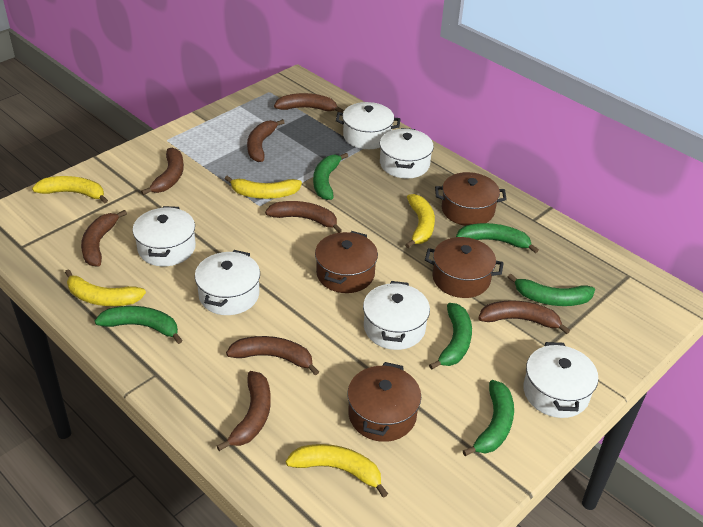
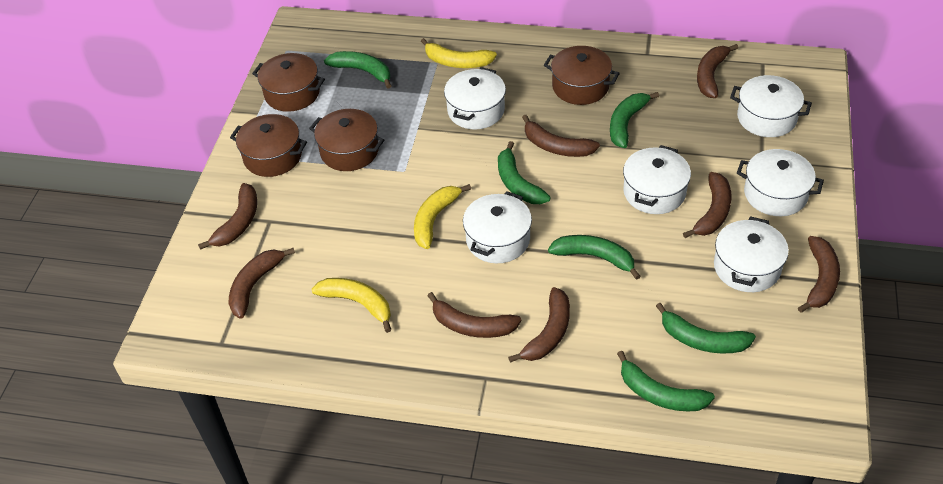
yellow banana: [32,176,108,203] [65,269,146,306] [225,176,302,199] [286,444,388,498] [405,194,435,248] = 5 -> [312,278,391,333] [414,184,471,249] [421,38,497,68] = 3

